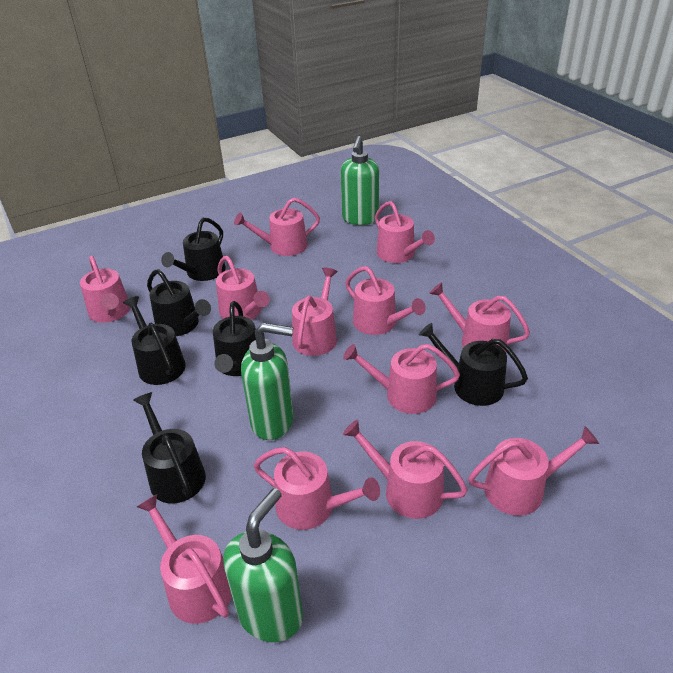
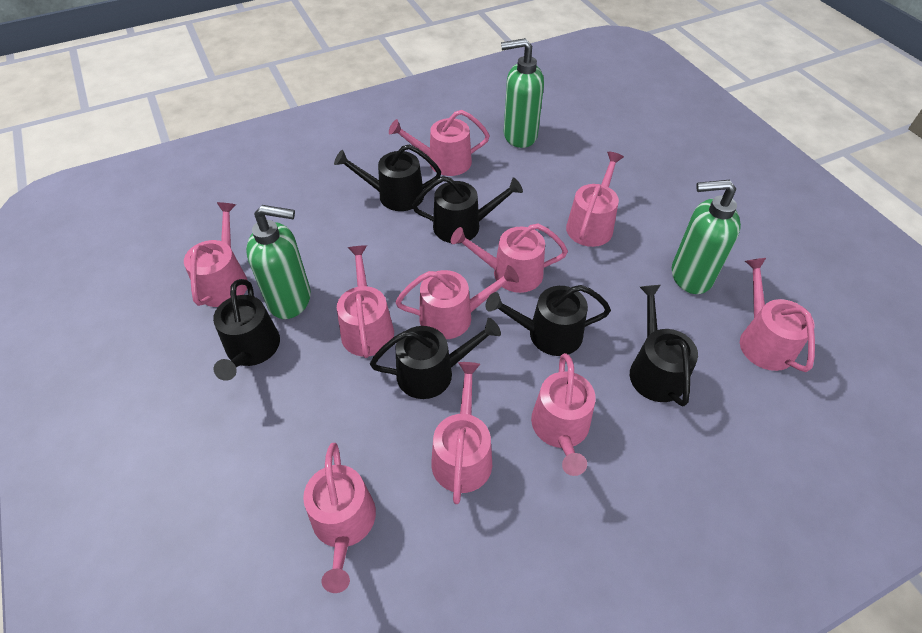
pink watering can: [80,256,130,323] [137,494,232,624] [216,256,270,320] [234,198,320,256] [254,447,380,530] [292,268,338,356] [343,344,460,414] [343,420,468,519] [345,266,426,335] [375,201,435,263] [429,282,530,352] [468,426,599,516] = 12 -> [184,202,247,307] [303,443,376,593] [337,245,394,358] [389,110,490,176] [395,265,519,339] [431,362,492,504] [451,224,568,293] [531,353,596,476] [566,152,624,247] [740,258,815,372] = 10

